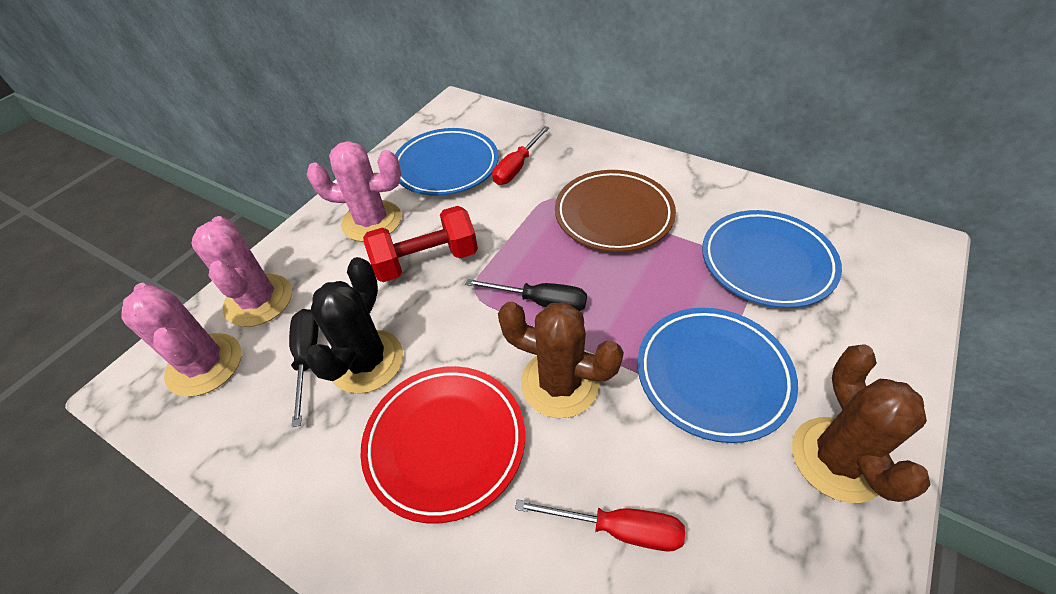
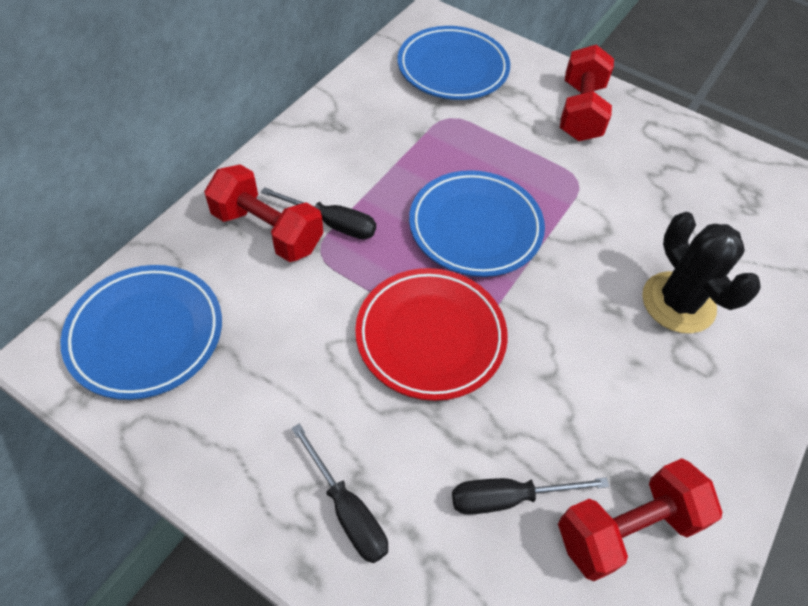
black screwdriver: [289,309,318,427] [465,279,587,311] = 2 -> [261,187,376,239] [291,424,388,563] [452,477,609,515] = 3
brown cactus: [498,302,624,418] [792,344,931,503] = 2 -> none = 0
brown plate: [555,170,676,252] = 1 -> none = 0
pink cactus: [121,283,241,397] [191,216,292,327] [307,141,402,242] = 3 -> none = 0
red dumbbell: [363,206,478,282] = 1 -> [204,164,323,262] [558,458,722,581] [560,45,614,141] = 3
red screwdriver: [492,126,549,185] [515,499,685,551] = 2 -> none = 0

